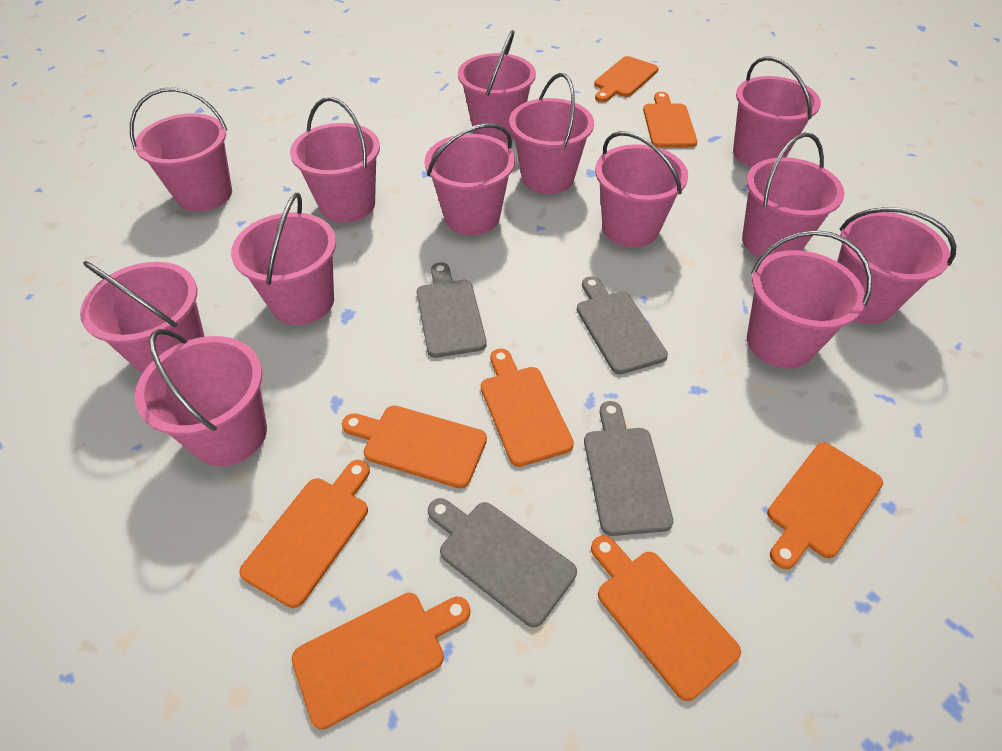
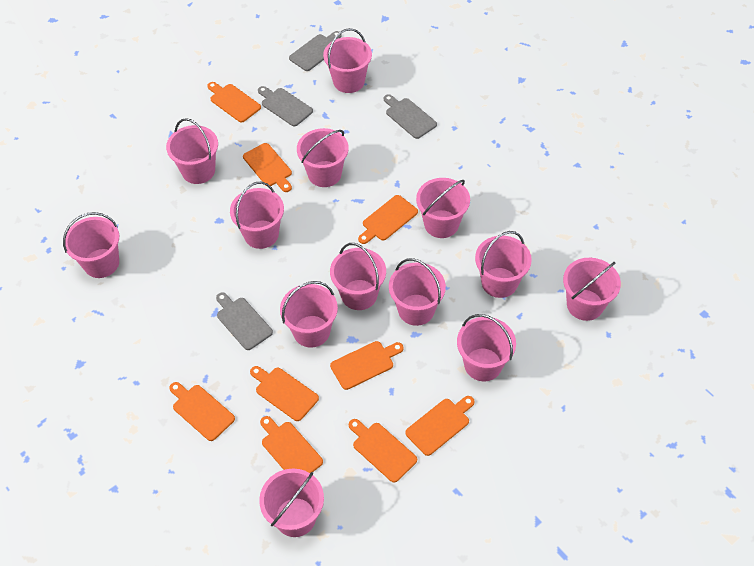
orange cutting board: [239,460,370,608] [291,593,470,730] [342,406,487,488] [481,348,574,467] [591,535,741,701] [594,56,659,102] [643,92,698,147] [767,442,883,569] = 8 -> [169,382,235,441] [207,82,261,122] [243,143,292,192] [250,366,319,421] [260,416,323,473] [330,341,403,390] [349,419,417,483] [358,195,418,244] [405,396,475,456] = 9

